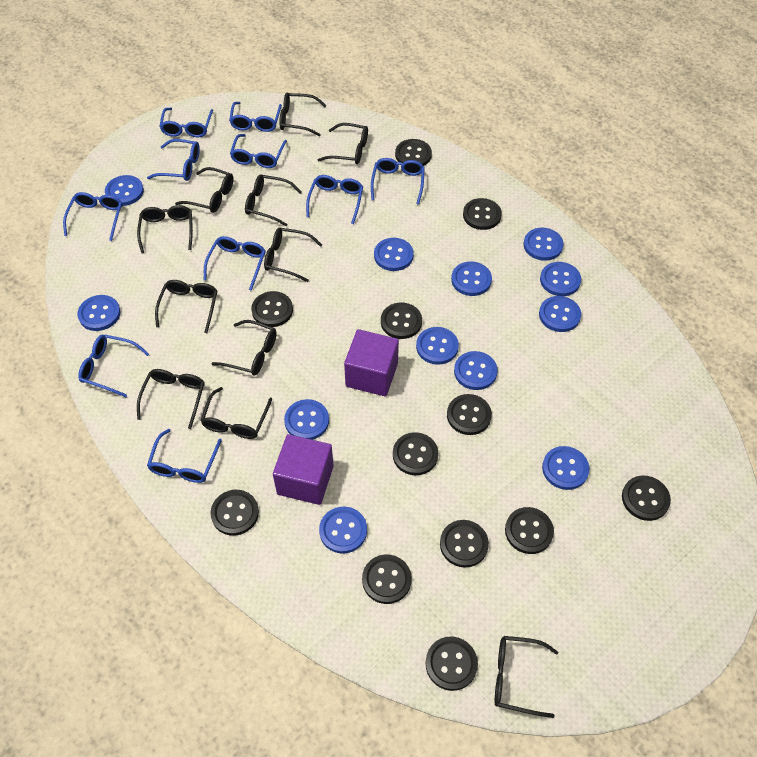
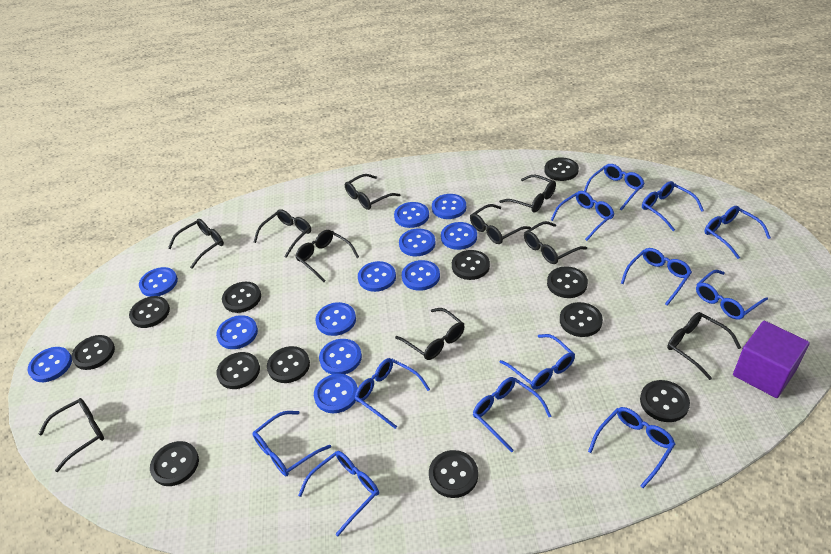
black glasses: [137,205,193,253] [137,369,205,429] [155,280,218,333] [175,167,234,213] [200,387,272,439] [211,320,277,376] [245,174,302,226] [264,228,322,282] [279,93,327,136] [318,123,368,164] [495,636,558,718] = 11 -> [39,398,104,472] [168,219,224,269] [254,209,311,258] [295,230,359,282] [345,174,401,210] [395,308,465,360] [470,204,531,244] [499,175,556,213] [524,221,587,264] [667,312,741,380] = 10
blue glasses: [63,192,123,241] [78,334,149,397] [147,139,200,181] [147,429,222,483] [159,108,213,137] [204,236,266,291] [229,102,282,132] [230,134,287,168] [306,175,363,224] [371,158,425,205] = 10 -> [252,411,331,476] [298,451,379,536] [355,358,430,429] [473,377,551,453] [500,334,575,390] [551,191,614,241] [584,164,645,211] [588,407,675,488] [621,248,692,306] [642,181,704,231] [696,270,768,320] [704,206,771,259] = 12
purple cube: [273,434,334,505] [344,329,399,396] = 2 -> [733,321,810,398] = 1

